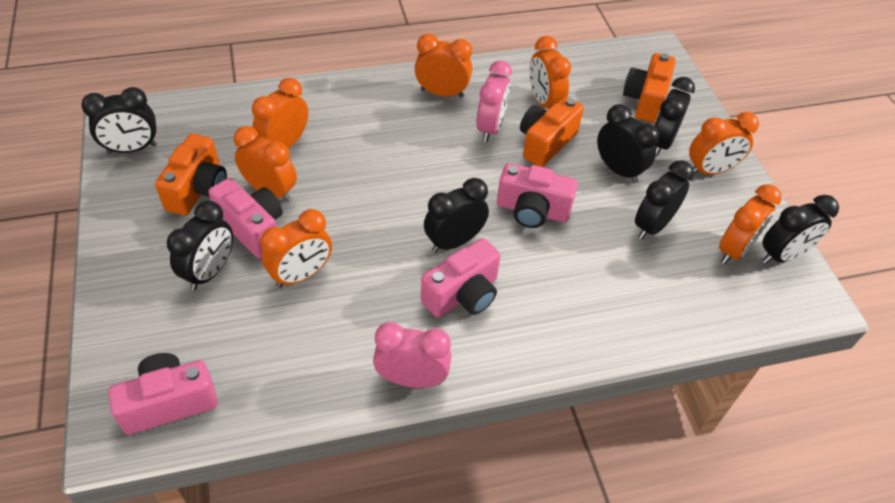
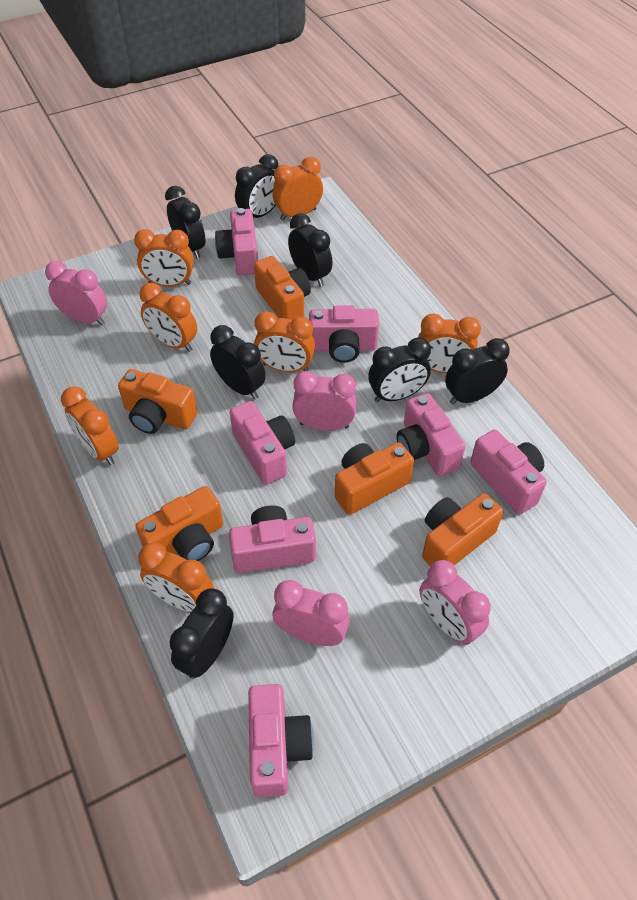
orange camera: [155,134,227,216] [520,96,584,167] [623,53,676,123] = 3 -> [118,369,198,434] [135,486,223,561] [254,256,311,320] [335,442,414,515] [422,493,503,566] = 5
pink camera: [108,353,218,435] [208,178,283,259] [421,238,501,317] [497,163,578,228] = 4 -> [215,208,258,275] [229,505,316,573] [230,401,295,484] [248,684,314,797] [309,305,379,363] [397,393,466,477] [470,430,547,514] = 7
pink clock: [373,322,451,388] [476,60,512,142] = 2 -> [45,261,107,326] [273,580,350,646] [292,371,357,431] [419,560,491,645] = 4

